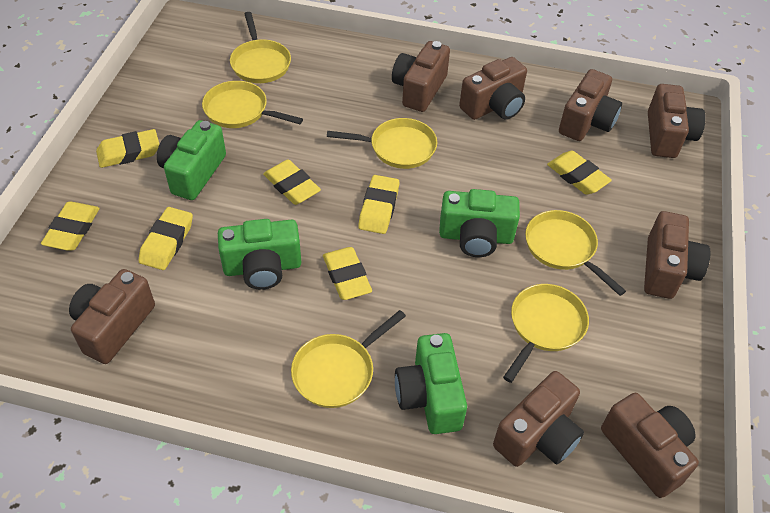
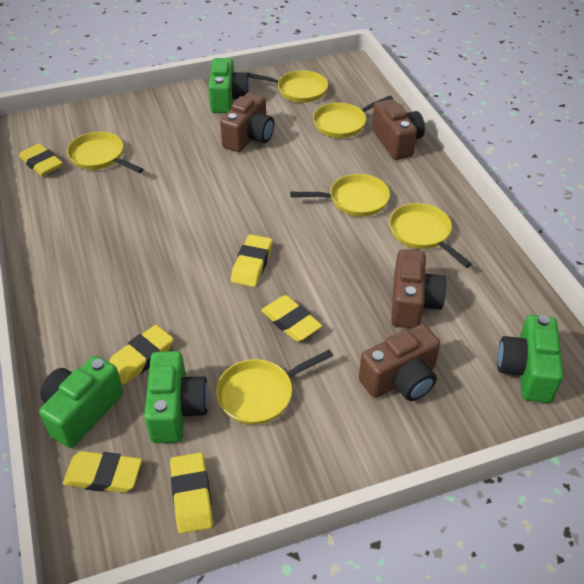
brown camera: [69,269,155,364] [392,41,450,112] [459,57,527,120] [493,371,584,467] [559,69,622,141] [601,393,699,498] [644,211,710,299] [648,84,706,158] = 8 -> [220,93,274,152] [359,324,441,401] [372,99,425,160] [391,249,446,328] = 4
yellow eraser: [41,202,100,250] [96,129,160,168] [139,207,193,270] [263,159,321,205] [323,247,372,300] [358,175,399,234] [547,151,612,194] = 7 -> [19,144,63,176] [63,451,142,493] [109,325,174,385] [170,452,213,534] [231,234,273,287] [261,295,322,342] = 6

